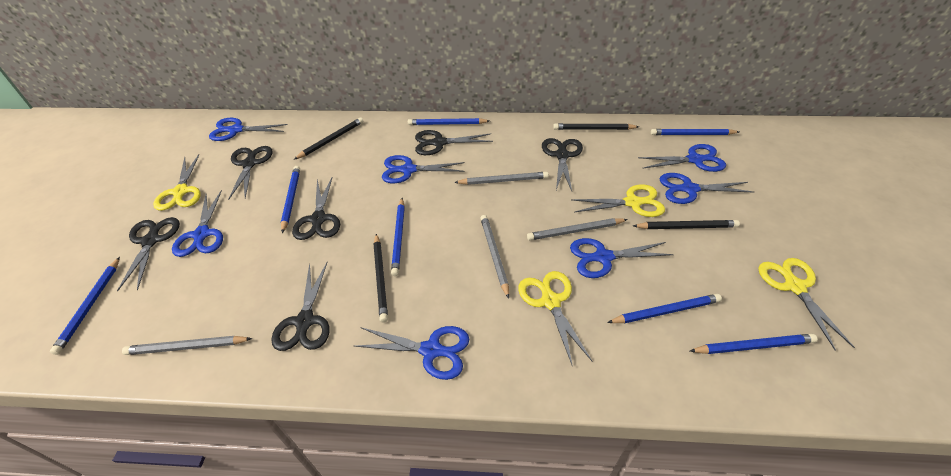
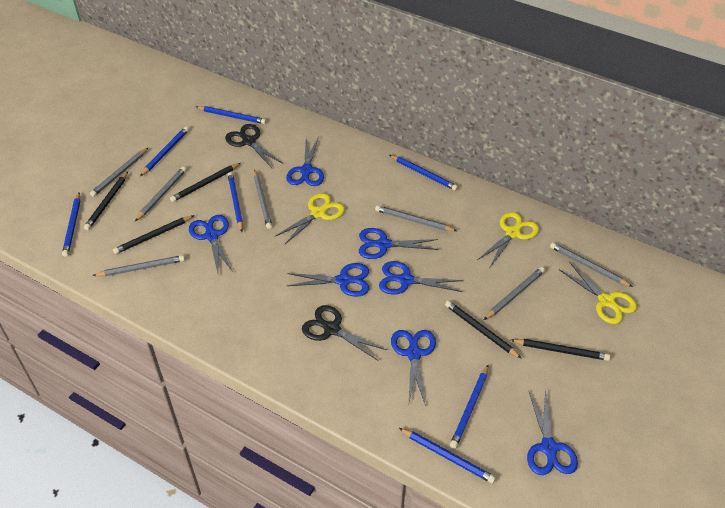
black pencil: [293,117,364,160] [373,234,388,323] [553,123,639,130] [633,220,740,229] = 4 -> [84,172,128,230] [113,215,194,254] [170,163,241,202] [445,301,522,359] [511,339,610,361] = 5
black scissors: [117,217,180,292] [228,146,273,200] [271,263,330,351] [292,178,340,240] [415,130,493,155] [542,138,583,191] = 6 -> [225,124,282,168] [302,305,387,360] = 2
grey pencil: [122,336,252,355] [454,172,549,185] [480,215,509,299] [527,218,628,240] = 4 -> [90,147,149,197] [92,255,185,276] [135,167,186,221] [254,170,272,229] [375,205,457,231] [484,267,545,320] [550,242,633,287] = 7
yellow scissors: [153,154,201,211] [518,271,592,367] [571,184,665,217] [758,258,855,351] = 4 -> [275,193,345,245] [477,212,539,267] [560,262,637,324] = 3

